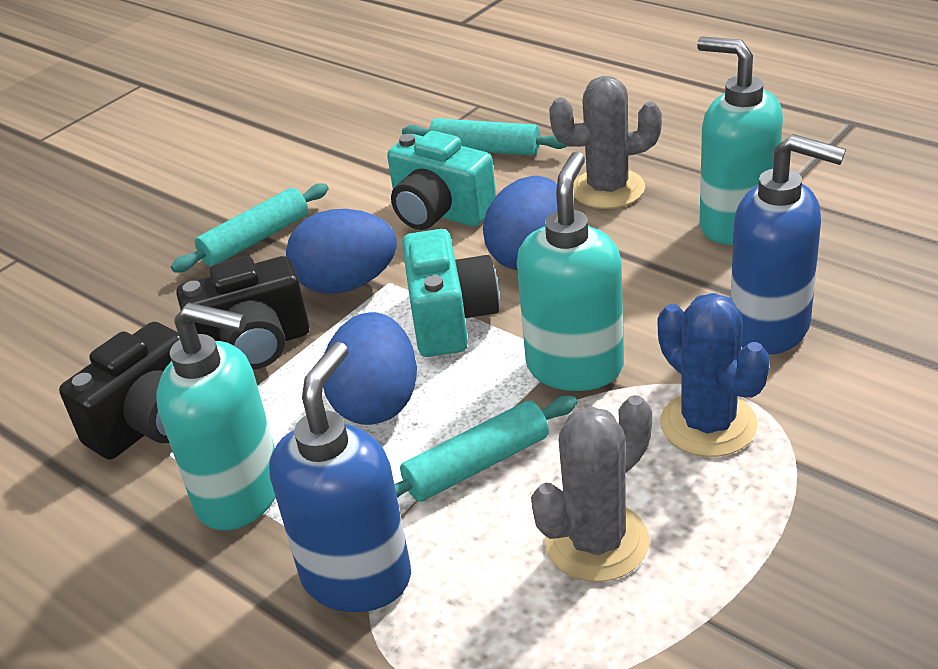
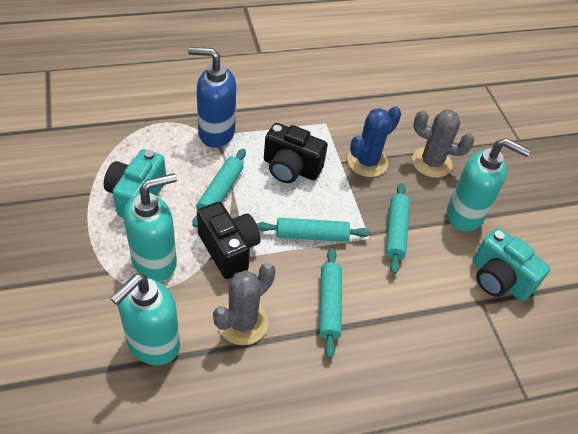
blue egg: [286,209,397,294] [323,312,417,425] [483,176,557,270] = 3 -> none = 0
blue soap dispenser: [269,342,411,612] [730,134,846,355] = 2 -> [188,47,236,148] = 1
turquoise rolling pin: [171,183,329,272] [394,395,577,502] [402,118,567,156] = 3 -> [192,149,246,227] [257,218,370,242] [319,248,342,358] [386,183,410,274] = 4

